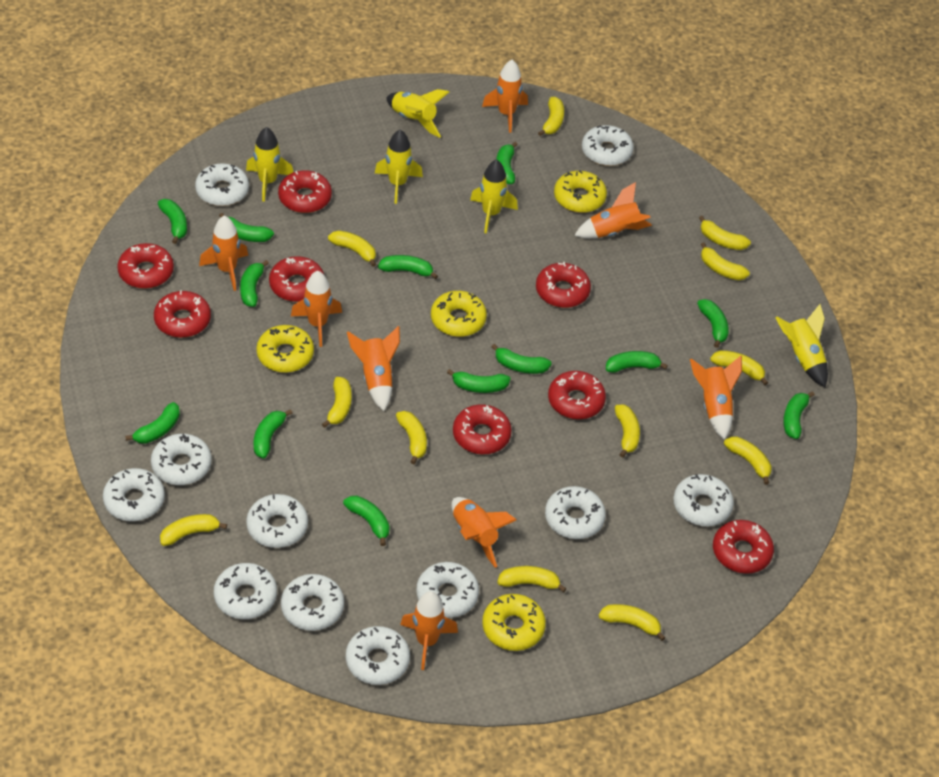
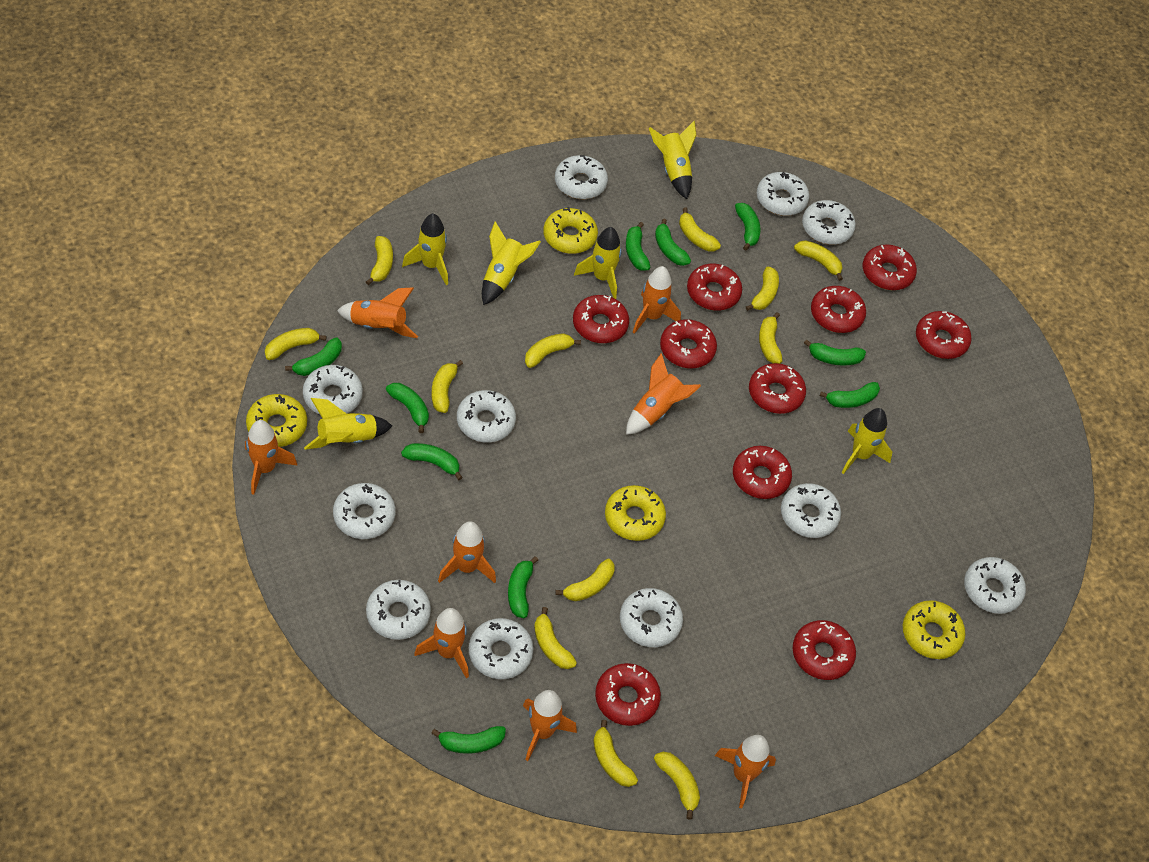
green banana: [125,402,180,444] [158,199,187,244] [219,213,274,242] [240,260,269,307] [254,409,292,458] [343,496,390,546] [378,255,438,279] [447,369,511,393] [491,344,552,374] [497,142,518,184] [606,351,668,373] [697,299,729,348] [783,391,815,439] = 13 -> [285,338,342,376] [386,383,429,433] [401,443,463,480] [431,726,506,754] [508,556,538,618] [626,222,650,271] [655,218,691,266] [735,203,761,250] [804,340,866,365] [819,382,880,408] = 10
red donut: [117,243,174,289] [154,290,211,338] [269,256,324,302] [278,170,332,213] [453,404,512,454] [536,262,591,308] [548,371,606,419] [713,520,774,574] = 8 -> [573,295,629,343] [595,663,661,726] [660,319,717,368] [687,264,742,311] [733,446,792,499] [749,363,806,414] [792,620,856,680] [811,286,866,333] [863,244,917,290] [916,311,972,359] = 10
yellow rocket: [246,127,293,202] [375,130,423,204] [386,89,449,138] [470,159,518,234] [775,304,828,387] = 5 -> [304,398,392,450] [402,213,448,285] [482,222,541,305] [574,227,622,299] [649,121,696,199] [841,408,892,474] = 6

